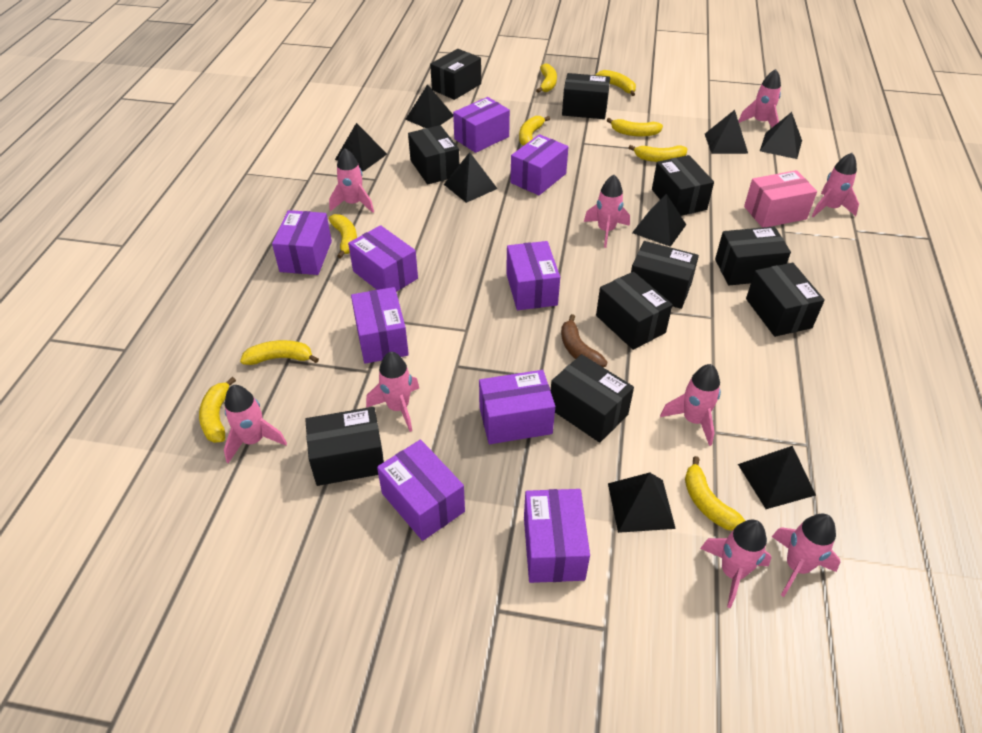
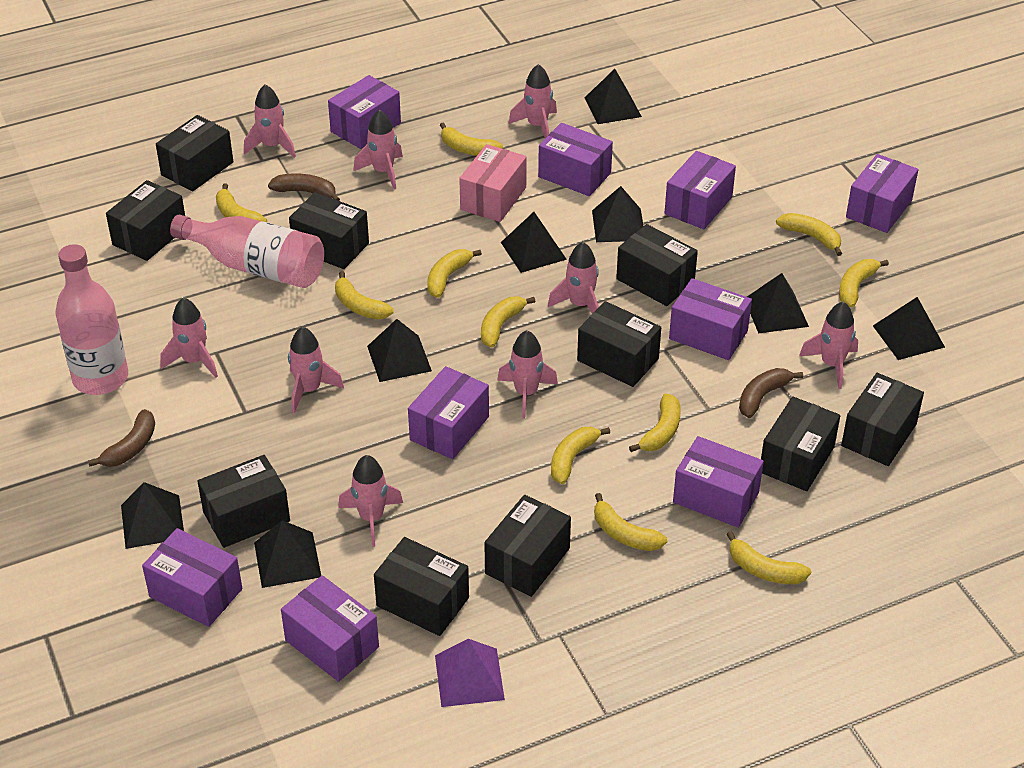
brown banana: [561,314,608,367] = 1 -> [88,409,155,467] [268,173,340,201] [739,368,803,418] = 3
pink bottle: none = 0 -> [55,244,128,395] [170,215,324,288] = 2
purple pyramid: none = 0 -> [435,639,505,707] = 1
yellow banana: [199,377,236,443] [240,340,319,365] [329,214,357,259] [519,116,550,146] [536,64,557,93] [595,70,636,96] [607,118,663,137] [629,145,687,162] [685,456,745,531] = 9 -> [216,183,267,222] [335,271,394,320] [427,249,482,298] [440,122,503,156] [481,296,536,347] [551,427,610,484] [594,493,667,551] [629,393,680,452] [726,531,811,584] [776,213,842,256] [839,259,889,307] = 11

